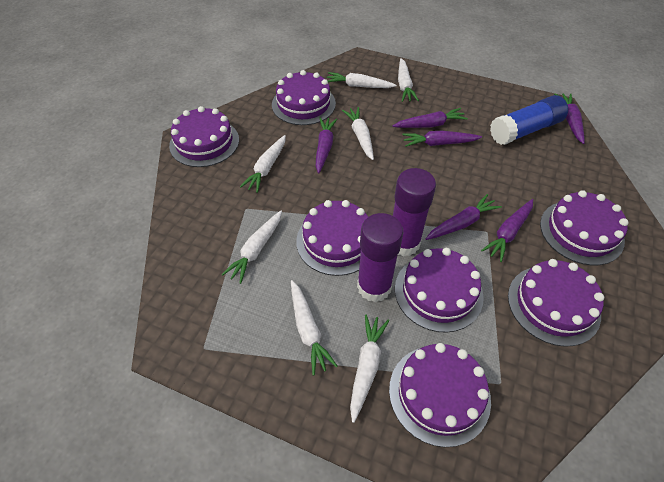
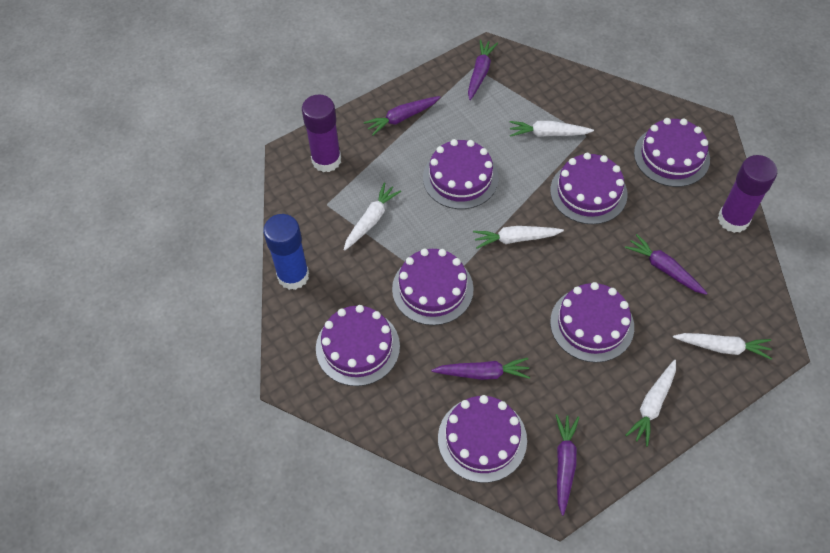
purple carrot: [316,117,337,173] [393,108,468,128] [402,131,482,147] [426,194,502,240] [481,199,533,262] [554,93,585,144] = 6 -> [364,96,440,136] [431,358,530,380] [468,40,498,100] [556,414,580,516] [625,234,707,295] = 5
white carrot: [221,211,282,284] [240,135,286,193] [291,280,338,376] [327,72,397,88] [342,107,374,160] [350,315,389,423] [398,58,419,102] = 7 -> [344,182,401,251] [473,226,564,249] [509,121,594,137] [626,360,676,446] [673,333,772,360] = 5

